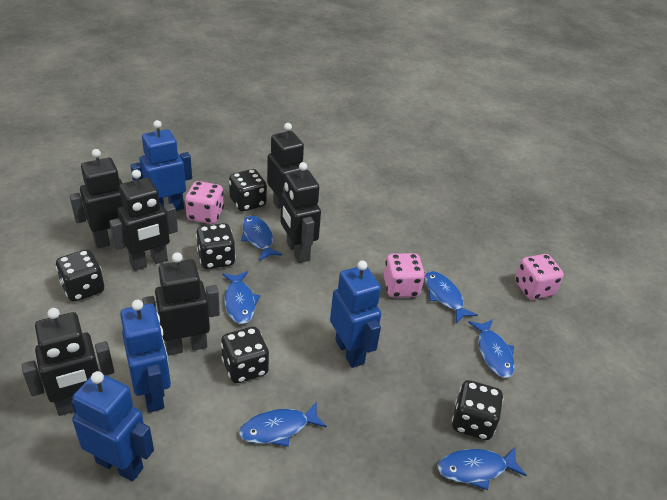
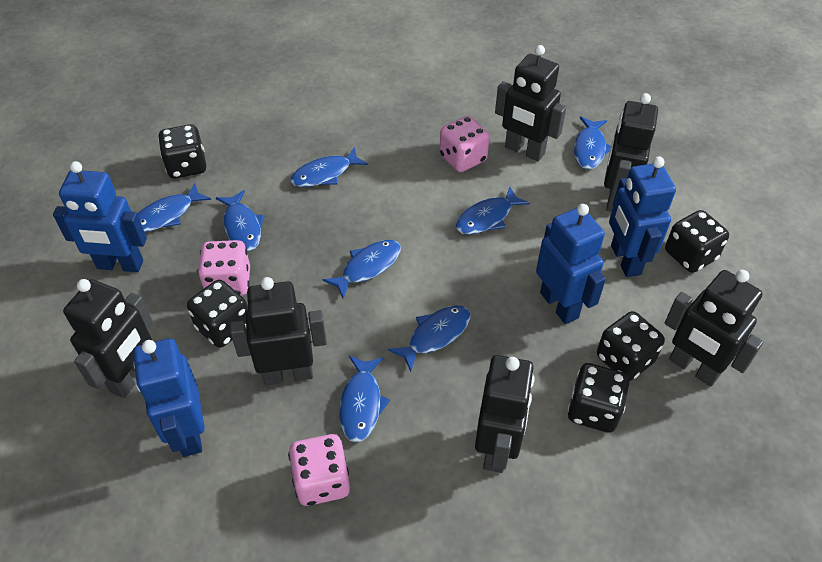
blue fish: [222,271,260,324] [239,402,327,447] [241,216,283,261] [425,271,478,323] [437,448,527,490] [468,319,515,378] = 6 -> [137,183,211,232] [216,190,264,251] [290,147,368,187] [322,240,401,299] [339,356,390,443] [388,305,471,372] [456,187,530,235] [574,116,611,169] = 8

